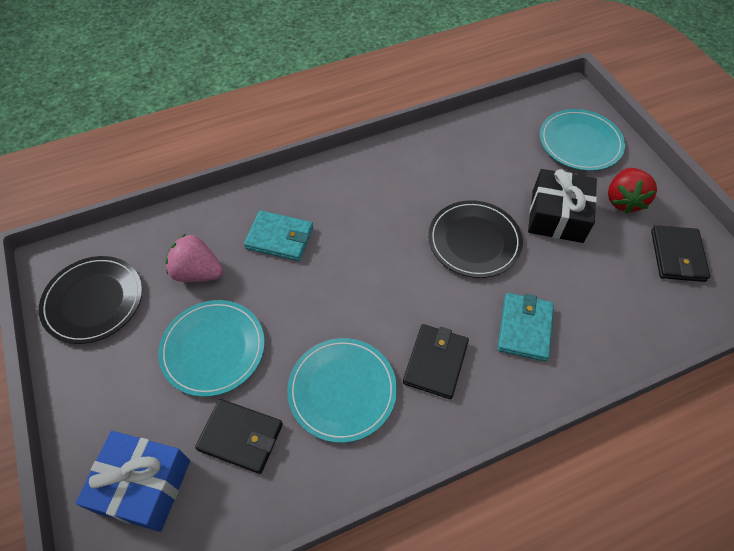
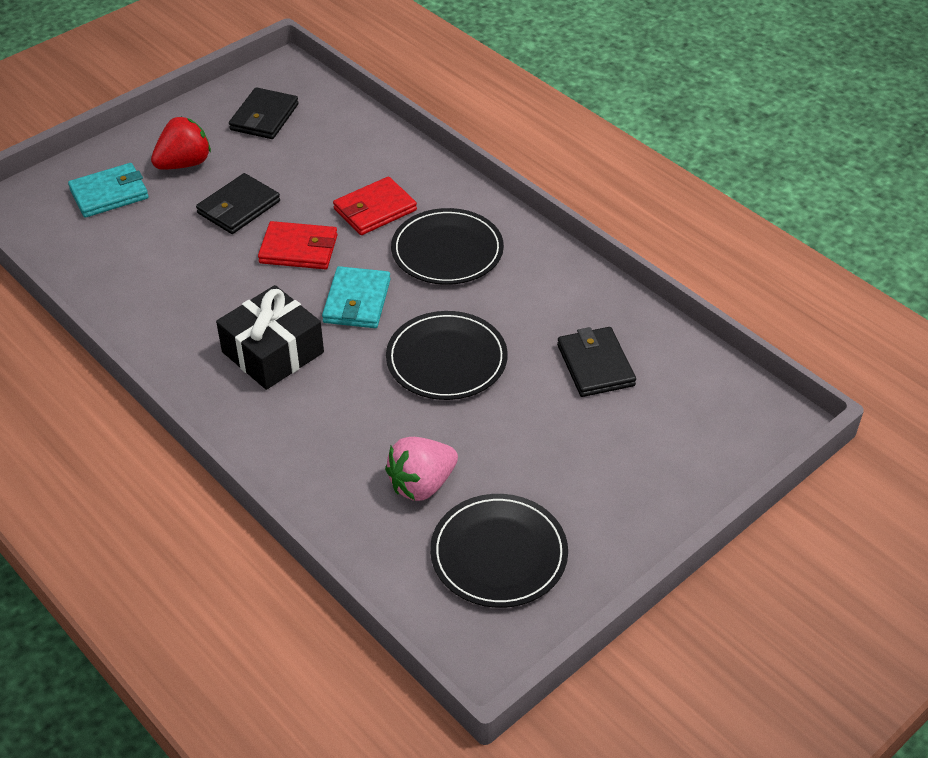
black plate: [39,256,142,344] [428,200,523,278] = 2 -> [386,311,508,400] [391,208,504,285] [430,494,568,608] = 3
blue gift: [75,431,190,532] = 1 -> none = 0
red wallet: none = 0 -> [258,221,338,269] [333,177,417,235] = 2
turquoise plate: [158,300,265,397] [287,338,397,443] [540,109,625,171] = 3 -> none = 0

